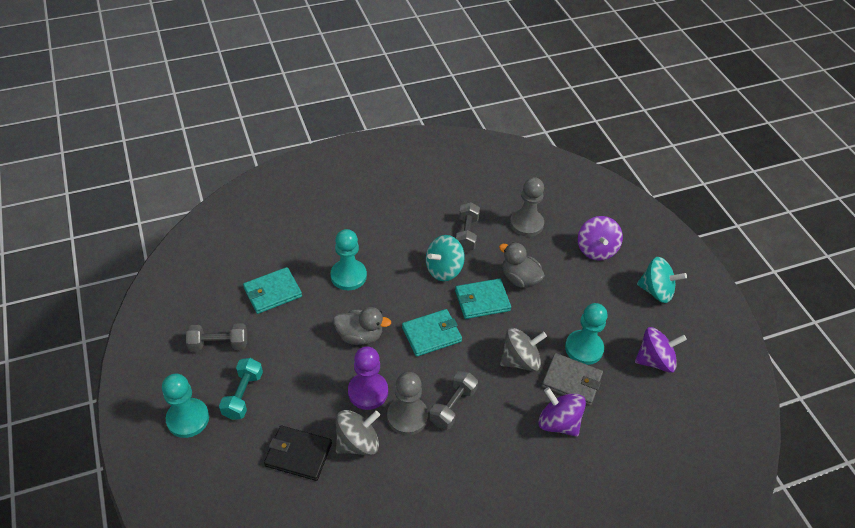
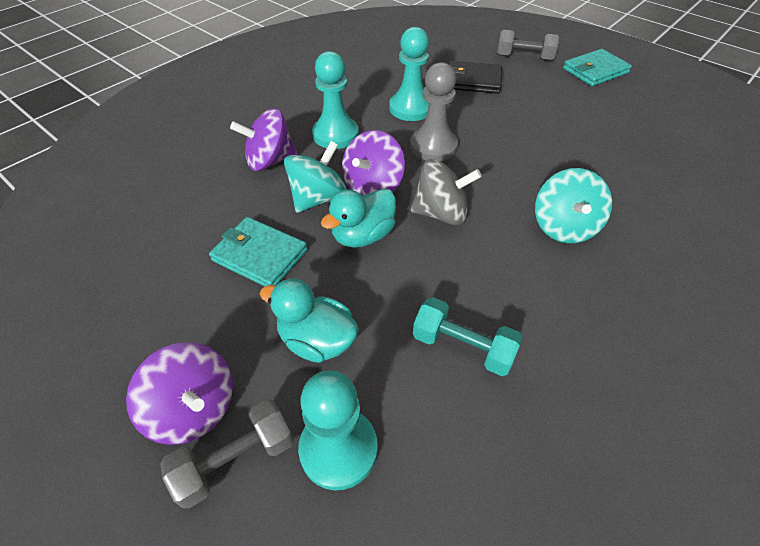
grey duck: [333,307,391,345] [499,242,545,288] = 2 -> none = 0
grey dumbbell: [186,323,247,351] [430,371,478,430] [456,202,480,252] = 3 -> [160,399,294,509] [497,30,559,61] = 2
grey pawn: [387,372,428,435] [510,177,544,237] = 2 -> [410,62,458,161] = 1
grey spinning top: [336,410,380,456] [500,328,547,371] = 2 -> [411,159,482,225] = 1
grey wallet: [542,353,603,406] = 1 -> none = 0
purple pawn: [348,347,388,410] = 1 -> none = 0
turquoise duck: none = 0 -> [260,279,359,363] [321,188,396,248] = 2
turquoise wallet: [243,267,302,314] [402,309,462,357] [455,279,511,319] = 3 -> [209,217,307,287] [563,49,632,86] = 2

